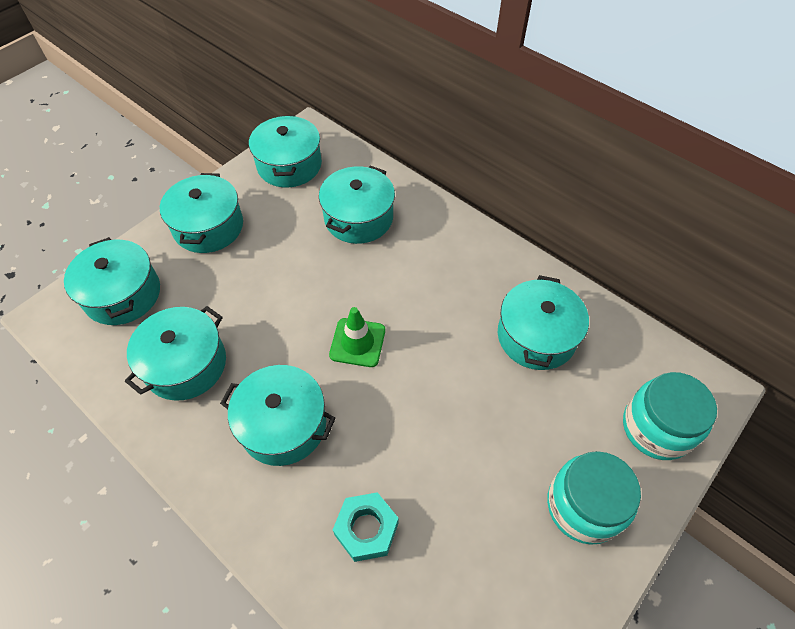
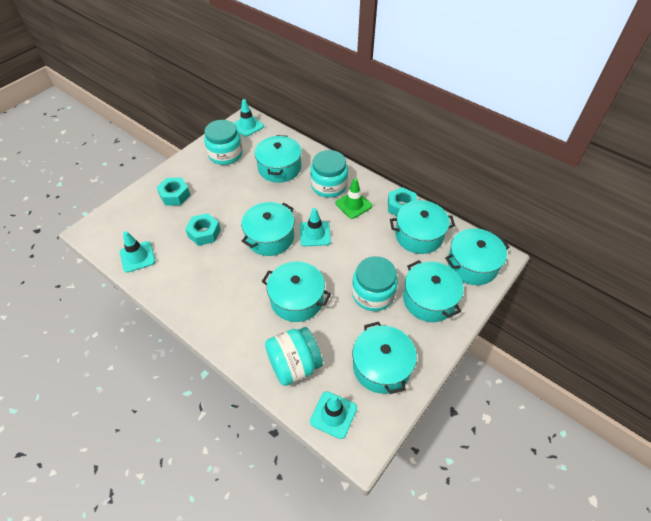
turquoise jar: [547,451,641,545] [623,372,717,460] = 2 -> [204,120,243,165] [265,327,323,386] [310,150,348,197] [352,256,398,311] = 4
turquoise nut: [333,492,398,562] = 1 -> [157,178,190,206] [185,213,221,246] [388,187,417,216] = 3
turquoise traffic cone: none = 0 -> [120,231,156,273] [234,99,264,137] [300,208,331,246] [310,391,357,439] = 4

